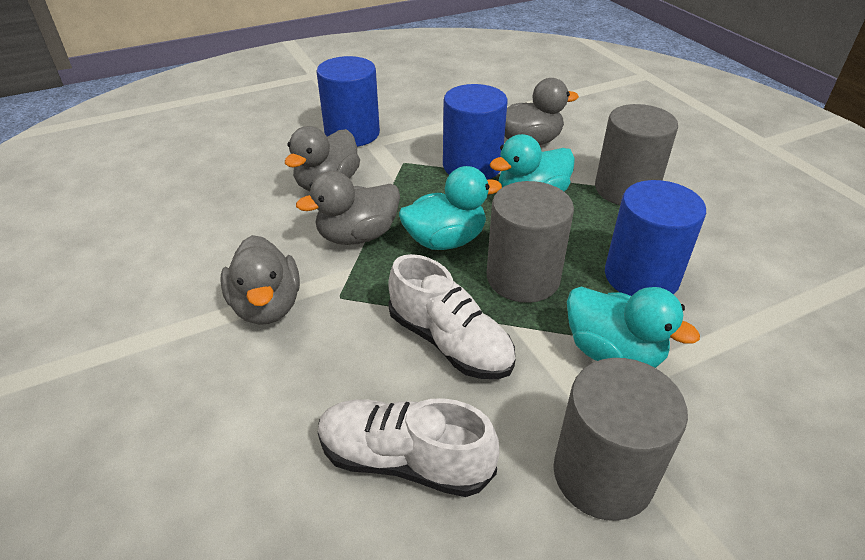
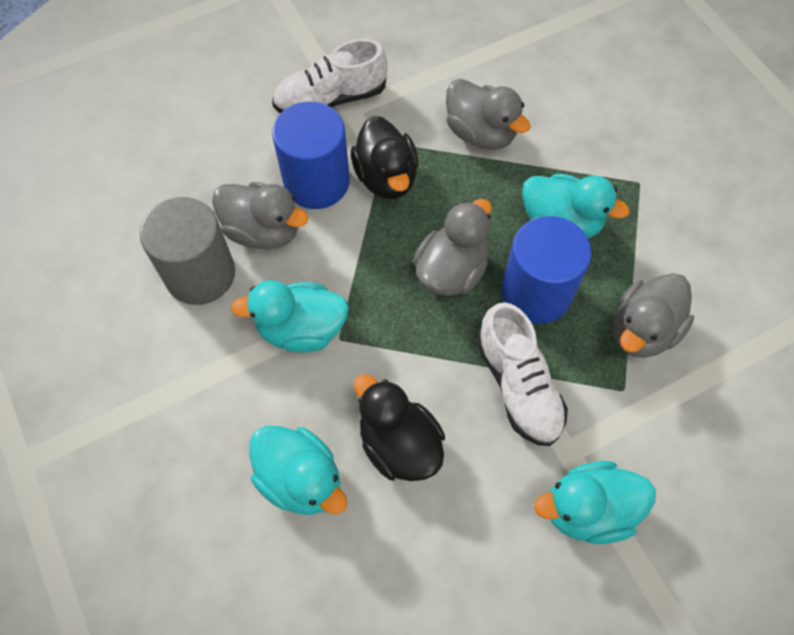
black duck: none = 0 -> [351,116,418,199] [354,374,445,481] = 2
blue cylinder: [316,56,380,147] [443,84,508,180] [605,180,706,296] = 3 -> [272,102,350,209] [501,216,591,324] = 2
grey cylinder: [487,181,574,303] [553,358,688,521] [595,104,678,205] = 3 -> [140,197,235,305] = 1
turquoise duck: [399,166,502,250] [489,134,575,191] [567,286,700,368] = 3 -> [231,280,349,352] [249,426,347,515] [522,174,629,239] [534,461,656,544] = 4

